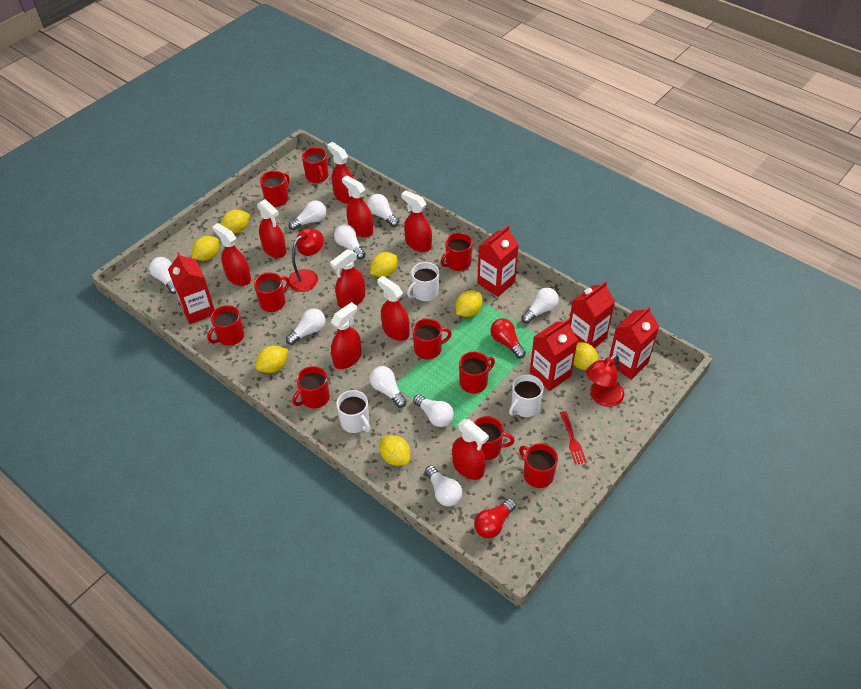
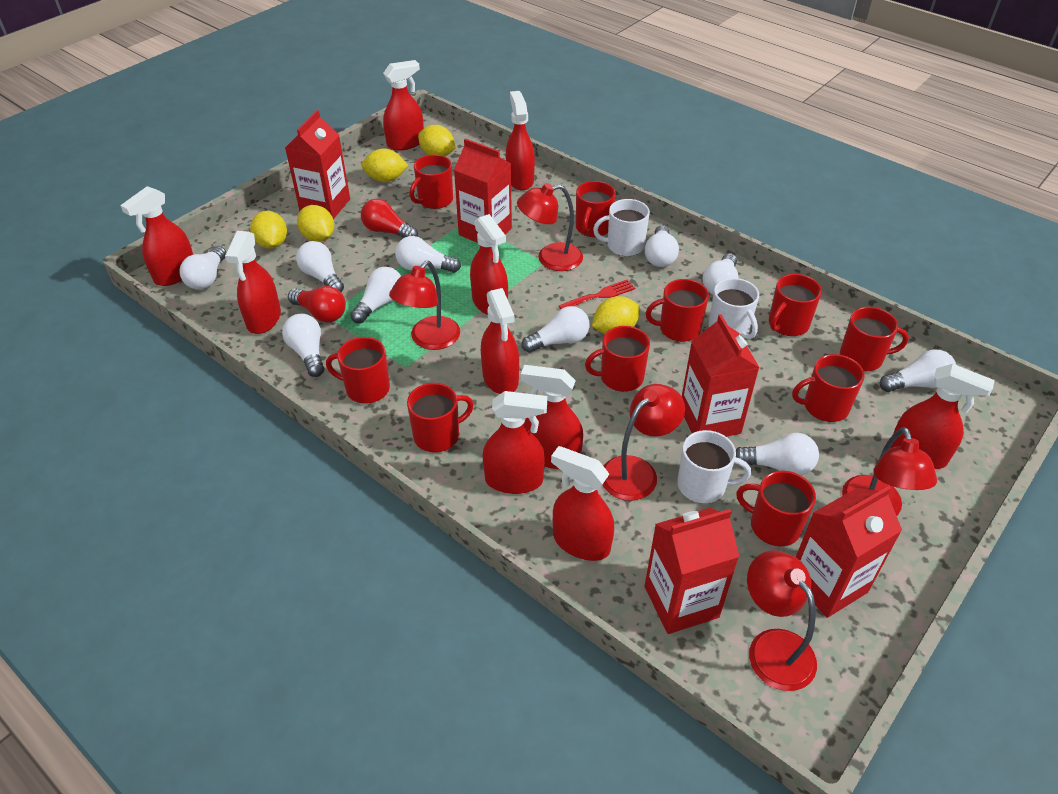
red lamp: [289,228,324,292] [586,354,624,407] = 2 -> [389,261,460,350] [517,183,583,271] [602,384,685,501] [747,550,817,691] [842,427,937,516] = 5
red spray bottle: [212,223,251,286] [257,199,286,258] [327,142,354,204] [330,249,365,308] [331,302,362,369] [342,175,373,237] [377,276,410,341] [401,190,432,252] [452,419,489,480] = 9 -> [120,186,193,286] [225,231,281,334] [383,60,424,151] [470,214,508,315] [481,288,519,394] [483,391,547,494] [506,91,535,190] [521,365,583,469] [551,446,614,561] [890,364,995,469] = 10
white light bulb: [149,257,176,294] [286,308,326,345] [288,200,326,230] [334,224,366,259] [367,194,399,227] [370,366,407,408] [413,394,454,427] [425,465,462,507] [521,288,559,324] = 9 -> [179,246,226,290] [282,314,324,377] [296,241,344,292] [350,267,401,324] [395,236,461,273] [521,306,590,353] [645,225,679,267] [702,253,739,294] [736,433,819,475] [880,350,956,392] = 10
yellow lemon: [192,236,219,261] [221,209,250,233] [255,346,288,373] [370,252,398,277] [380,435,411,466] [455,290,483,317] [573,342,598,370] = 7 -> [250,211,287,249] [297,205,334,242] [361,148,409,182] [418,125,455,156] [592,296,640,334] = 5

